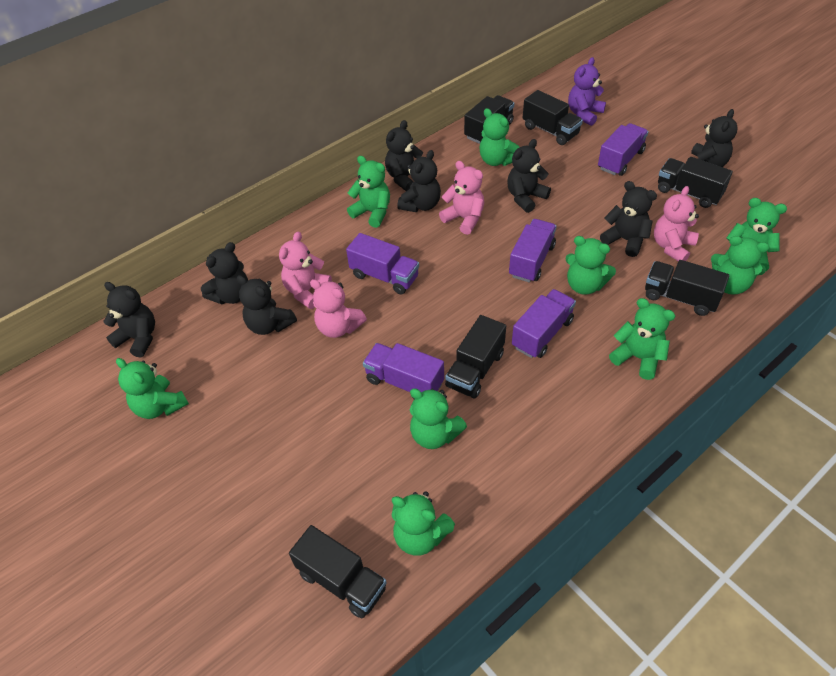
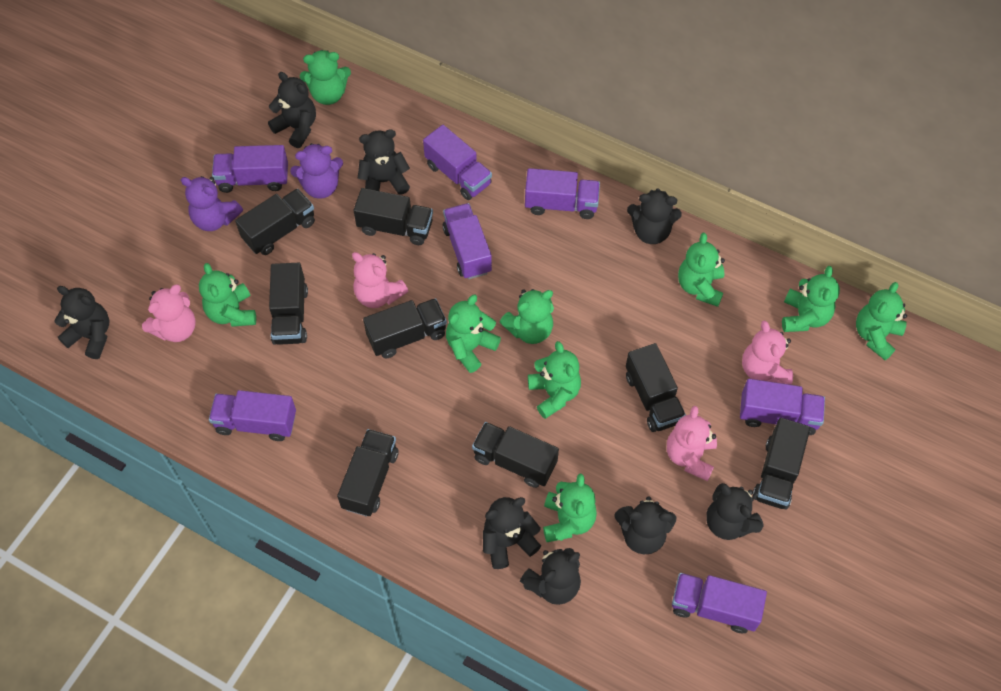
black truck: [289,525,387,619] [445,315,506,398] [464,95,514,144] [523,90,583,145] [645,260,729,316] [658,157,733,208] = 6 -> [235,189,315,255] [269,263,308,345] [337,429,398,516] [353,188,433,245] [363,298,447,358] [472,422,559,488] [626,343,686,432] [752,418,810,510] = 8
purple teddy bear: [568,57,606,126] = 1 -> [181,176,243,231] [290,143,343,199] = 2
purple truck: [346,233,419,294] [363,343,444,400] [509,219,557,283] [512,289,576,358] [598,123,648,176] = 5 -> [209,390,296,441] [212,145,288,193] [423,125,492,200] [442,203,492,279] [525,168,600,219] [672,573,767,633] [740,379,825,435] = 7

